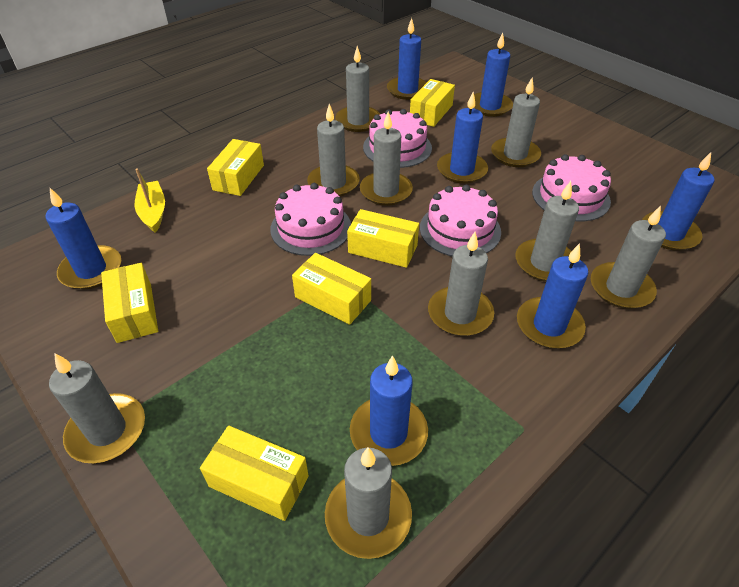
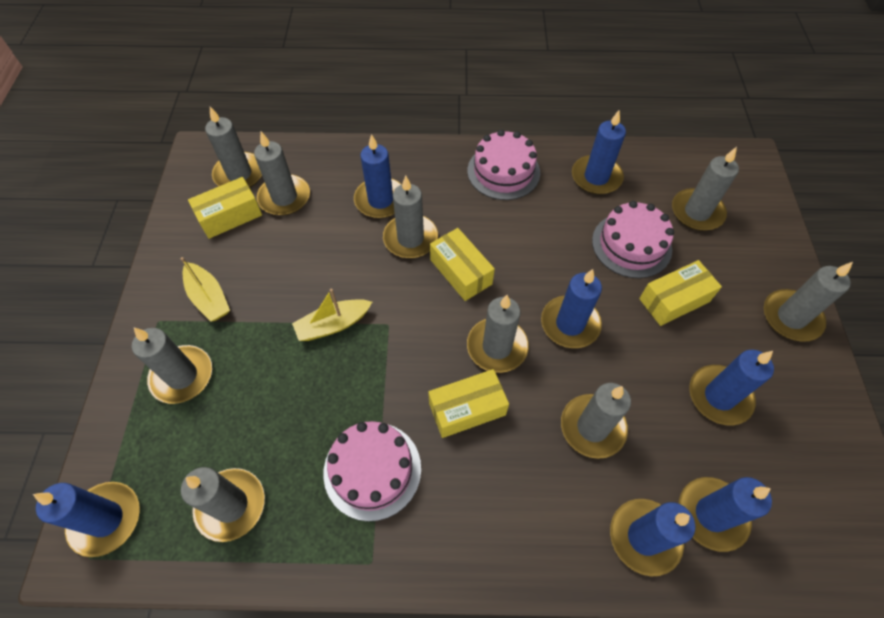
pink cake: [270,183,351,256] [363,109,432,168] [420,185,501,257] [532,154,611,221] = 4 -> [323,421,421,522] [468,130,540,200] [592,201,674,278] = 3
yellow boat: [135,168,165,233] = 1 -> [180,257,230,322] [292,289,372,341] = 2
yellow box: [101,263,158,343] [200,426,309,521] [207,139,264,196] [292,253,371,325] [347,209,419,268] [410,79,455,127] = 6 -> [188,177,262,239] [428,369,509,438] [430,228,495,301] [639,260,722,326] = 4

